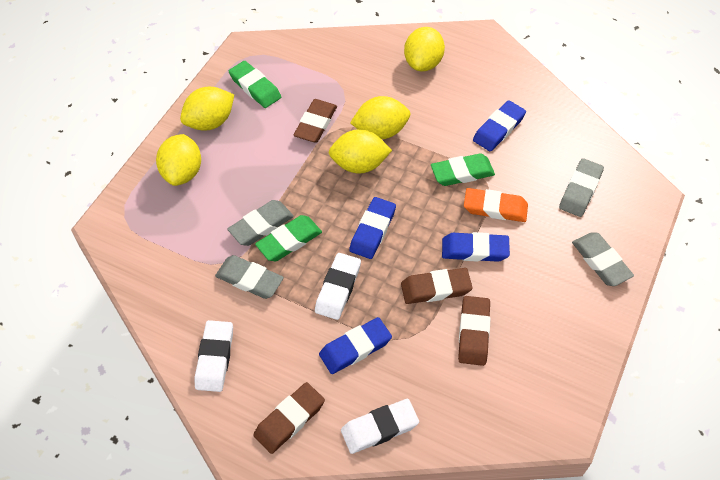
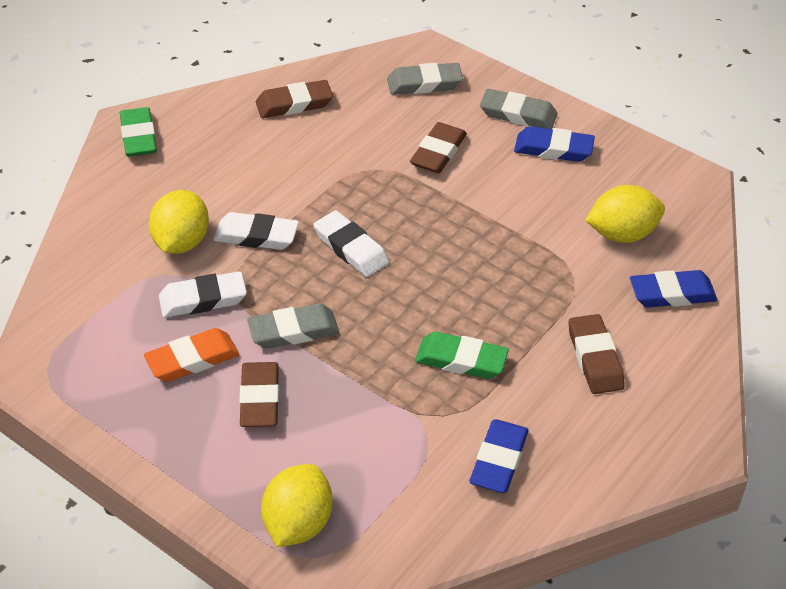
blue eraser: [319,317,392,374] [349,197,396,259] [442,232,510,262] [473,100,526,151] = 4 -> [469,419,529,493] [514,126,595,162] [630,270,717,308] = 3
green eraser: [229,61,281,108] [255,215,322,261] [431,153,495,186] = 3 -> [120,107,157,157] [415,332,509,379] = 2
grey eraser: [215,255,284,299] [227,200,294,246] [559,158,604,217] [572,232,634,286] = 4 -> [247,304,339,349] [387,63,463,95] [480,89,557,129] = 3
yellow lemon: [156,134,201,186] [180,87,234,131] [329,129,392,173] [350,96,410,139] [404,27,445,71] = 5 -> [149,190,209,254] [261,464,332,547] [585,185,665,243] = 3

